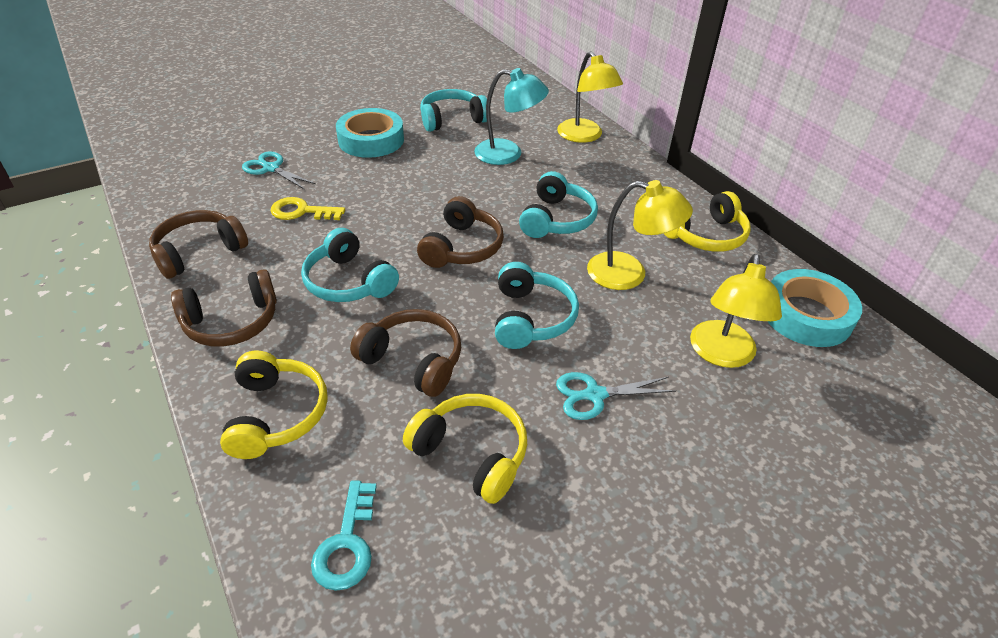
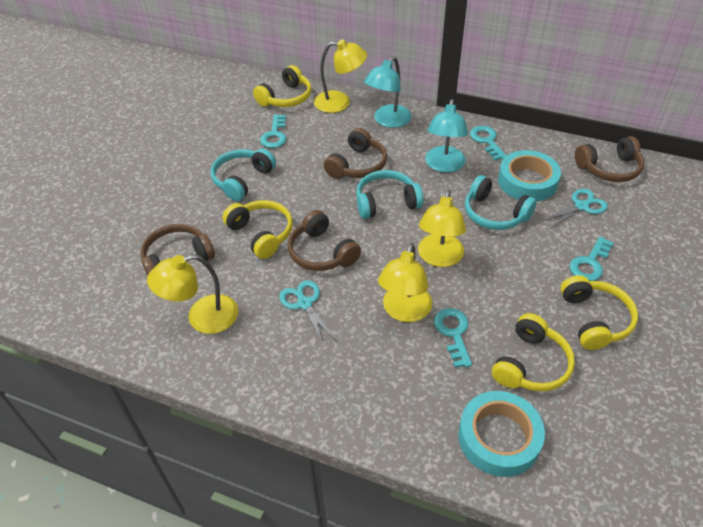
turquoise headphones: [301,228,399,302] [420,89,487,132] [495,262,579,349] [519,171,598,238] = 4 -> [211,149,276,201] [356,170,424,219] [465,175,537,230] = 3
turquoise key: [311,481,377,591] = 1 -> [260,114,286,148] [434,308,472,368] [470,126,507,161] [570,237,614,281] = 4
turquoise lamp: [474,68,549,165] = 1 -> [364,57,412,128] [425,99,468,173] = 2
yellow headphones: [220,351,328,459] [403,394,527,504] [663,191,751,252] = 3 -> [223,200,293,259] [253,65,312,107] [492,313,575,391] [560,275,638,350] = 4
yellow key: [271,197,345,220] = 1 -> none = 0
yellow lamp: [557,51,623,143] [587,180,693,290] [690,254,782,368] = 3 -> [147,254,238,334] [314,39,367,113] [378,243,432,322] [418,189,466,267] = 4

